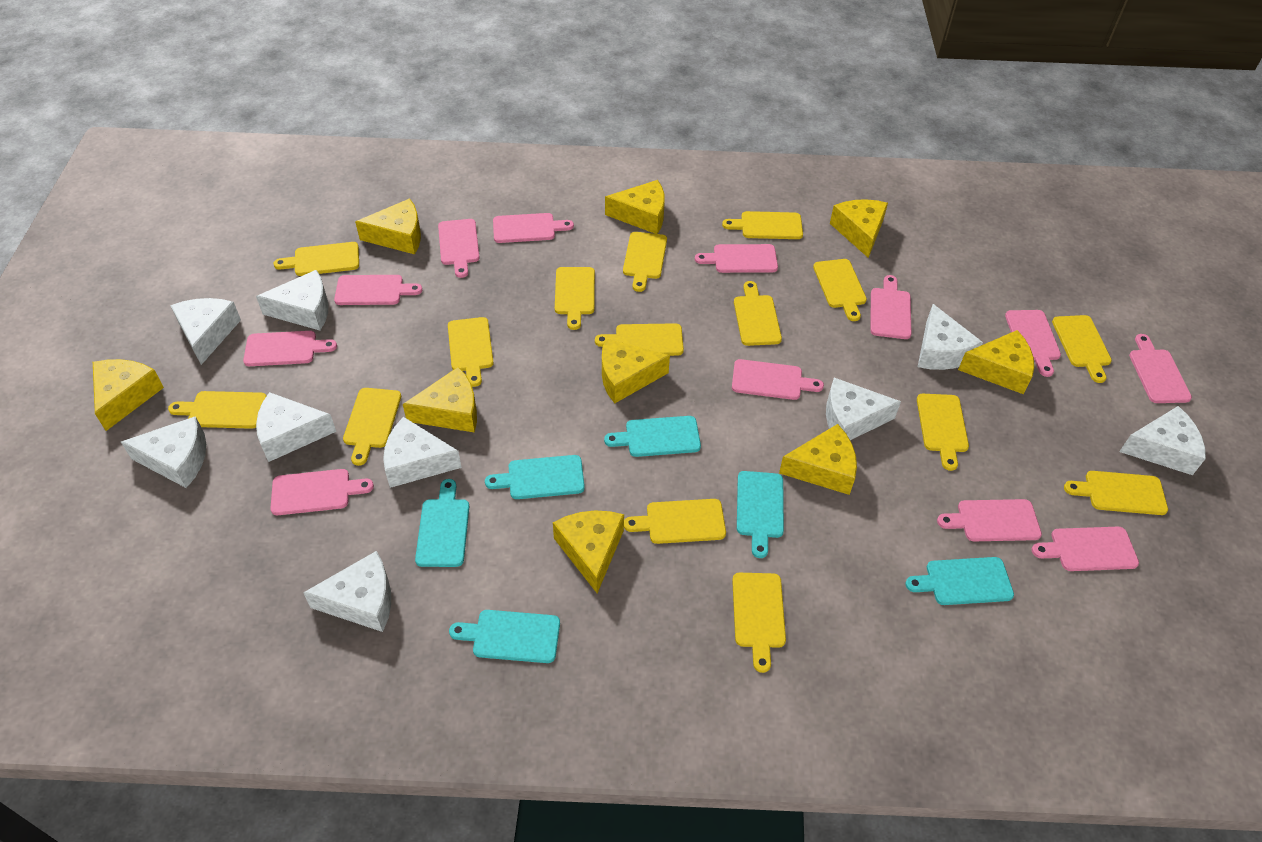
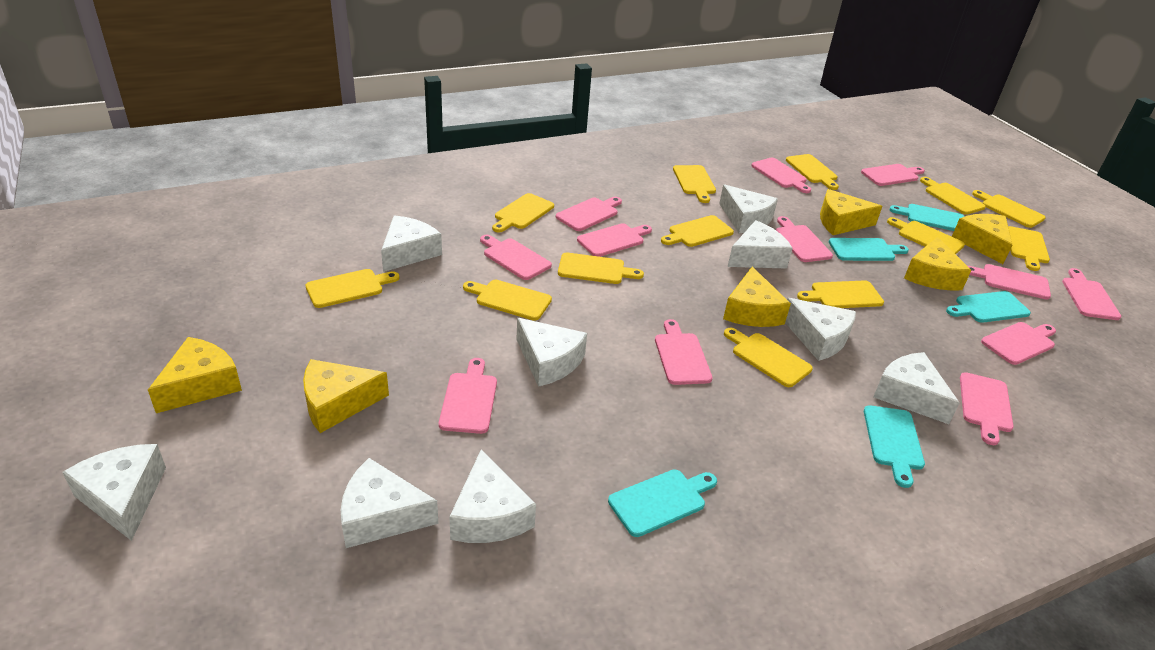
turquoise cutting board: [415,479,469,567] [449,610,560,663] [485,455,585,499] [604,416,701,457] [737,471,784,558] [905,557,1014,605] = 6 -> [608,469,717,537] [829,238,909,261] [864,405,925,488] [889,204,965,231] [946,291,1031,323] = 5
yellow cheese: [93,359,164,431] [355,198,421,254] [403,367,477,433] [553,511,624,593] [602,338,670,404] [605,180,665,234] [779,424,857,495] [830,199,888,258] [958,330,1034,394] = 9 -> [148,337,242,413] [303,359,389,433] [723,267,791,327] [820,189,882,235] [904,236,971,291] [952,214,1012,264] = 6
yellow cutting board: [168,391,266,429] [273,242,359,276] [343,388,401,466] [448,317,494,387] [555,267,595,330] [595,323,684,356] [623,232,667,292] [624,499,726,544] [722,211,803,239] [732,573,786,673] [734,281,782,346] [813,259,867,321] [917,394,969,471] [1052,315,1112,383] [1064,471,1168,515] = 15 -> [306,269,399,308] [463,280,552,321] [492,193,554,233] [558,253,644,284] [661,215,734,247] [673,165,716,203] [724,328,813,387] [786,154,839,190] [797,280,884,308] [887,217,965,254] [920,177,986,215] [972,190,1046,228] [1008,226,1050,271] = 13

